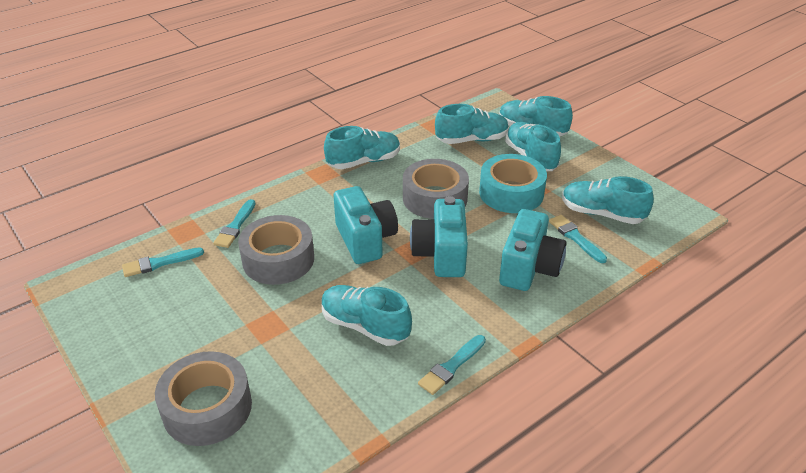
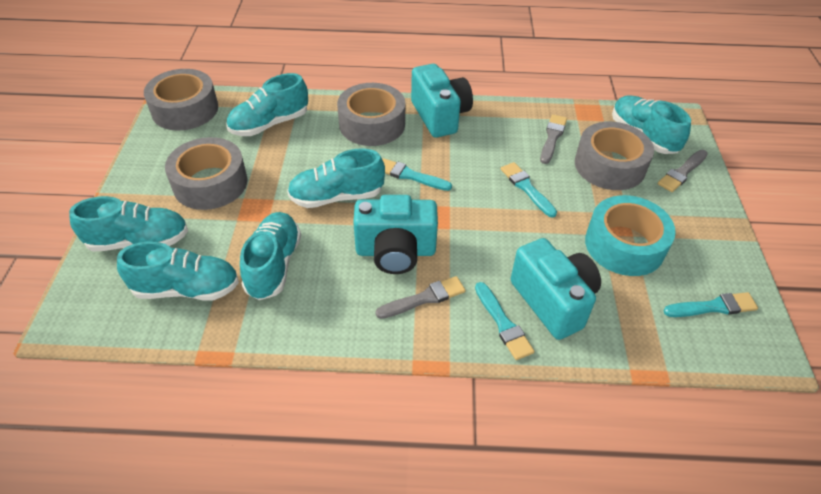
grey brush: none = 0 -> [375,276,465,319] [540,114,567,164] [658,150,708,192] = 3
grey tape: [155,351,252,446] [238,215,314,285] [403,159,469,219] = 3 -> [144,69,218,131] [165,137,247,210] [337,83,405,146] [575,122,654,190] = 4

